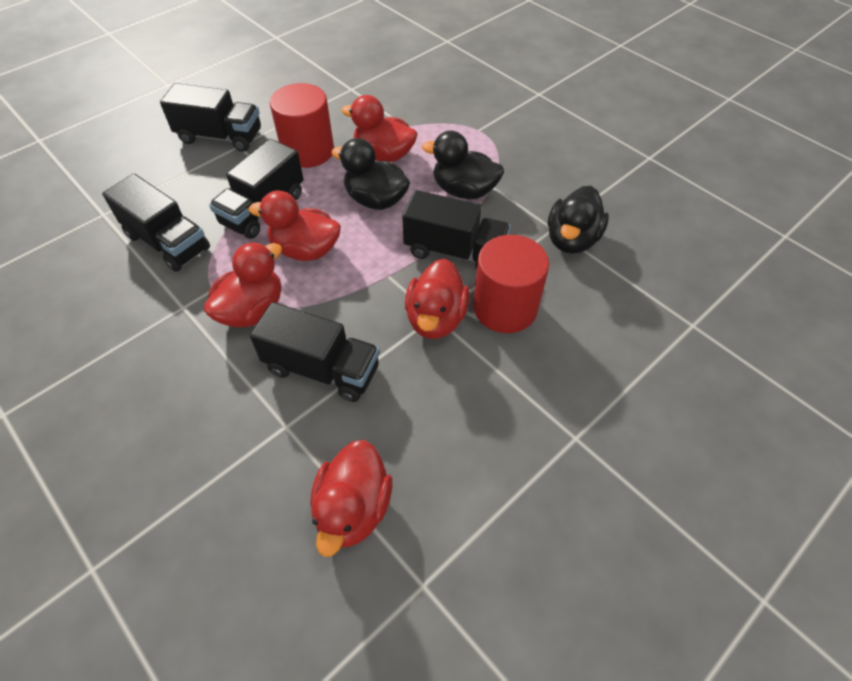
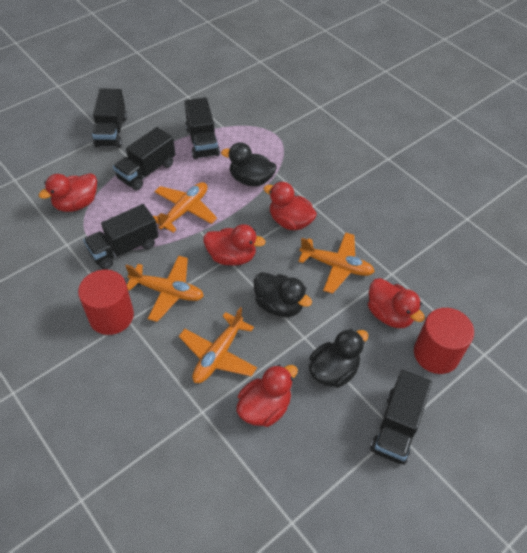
orange plane: none = 0 -> [126,256,204,322] [153,182,217,233] [179,307,257,383] [298,232,375,294] = 4

